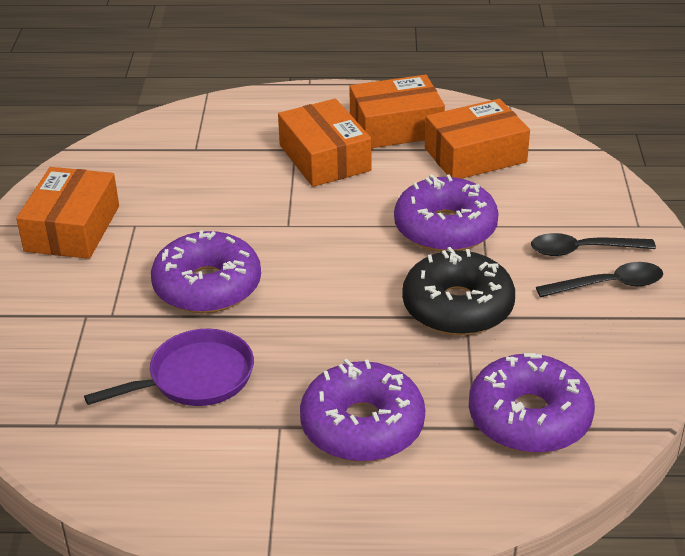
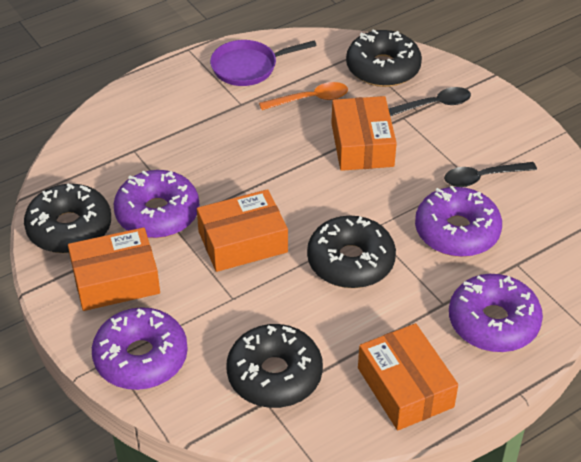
black donut: [402,247,515,336] = 1 -> [24,183,111,253] [226,324,323,408] [307,216,396,288] [346,29,422,87] = 4
orange spoon: none = 0 -> [259,82,348,110] = 1

